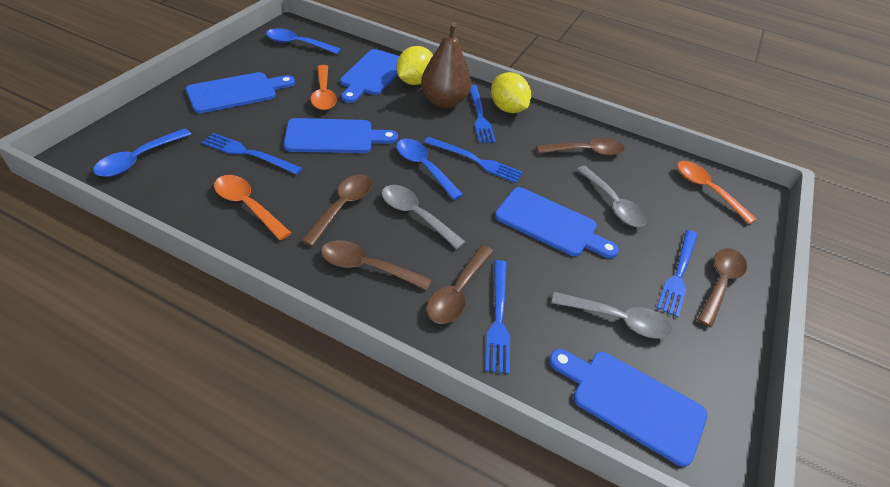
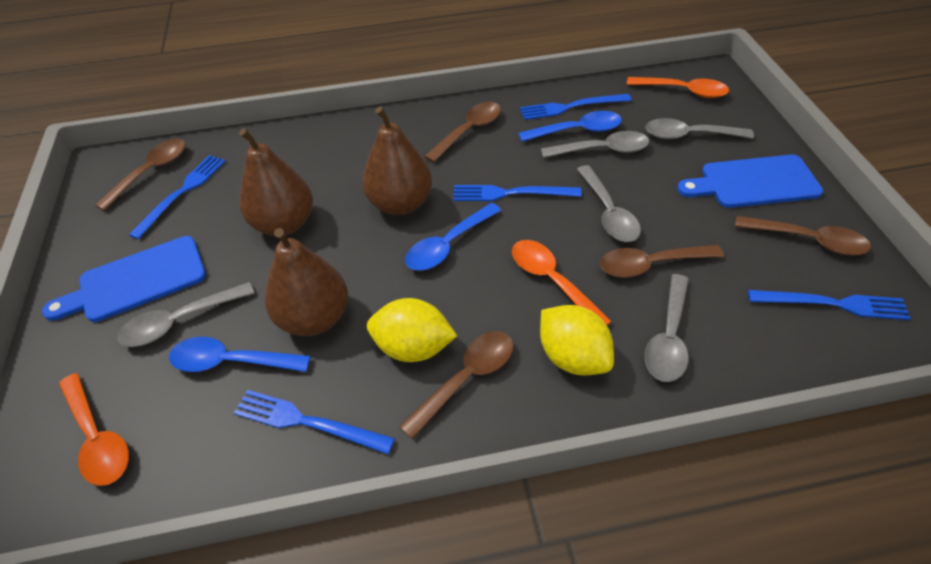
blue cutting board: [186,72,295,113] [284,118,398,153] [340,49,399,103] [495,187,619,258] [549,349,707,467] = 5 -> [42,236,206,322] [677,155,823,208] = 2
brown pear: [421,22,472,108] = 1 -> [239,128,313,236] [265,228,348,336] [362,106,432,215] = 3
grey spoon: [382,185,466,249] [552,292,672,339] [576,166,647,227] = 3 -> [117,282,254,347] [541,131,650,158] [577,165,641,242] [644,274,689,382] [645,118,754,139] = 5

